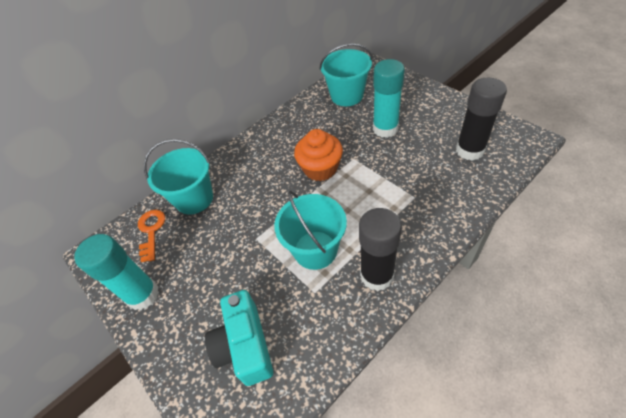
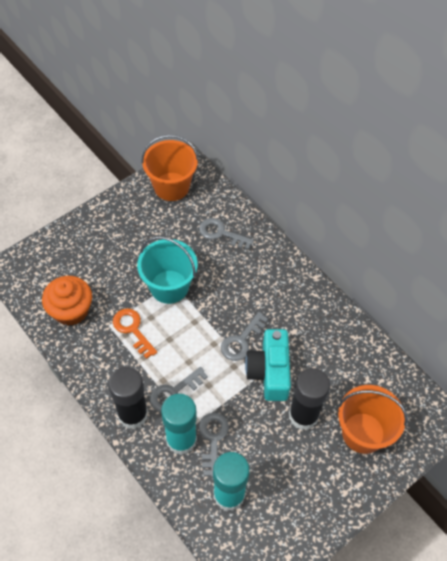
grey key: none = 0 -> [150,367,208,412] [199,218,254,249] [199,413,229,478] [221,312,268,361] = 4
orange bucket: none = 0 -> [141,135,199,201] [338,385,408,454] = 2
turquoise bucket: [144,139,213,214] [274,191,347,270] [319,44,372,106] = 3 -> [137,237,198,304] = 1

